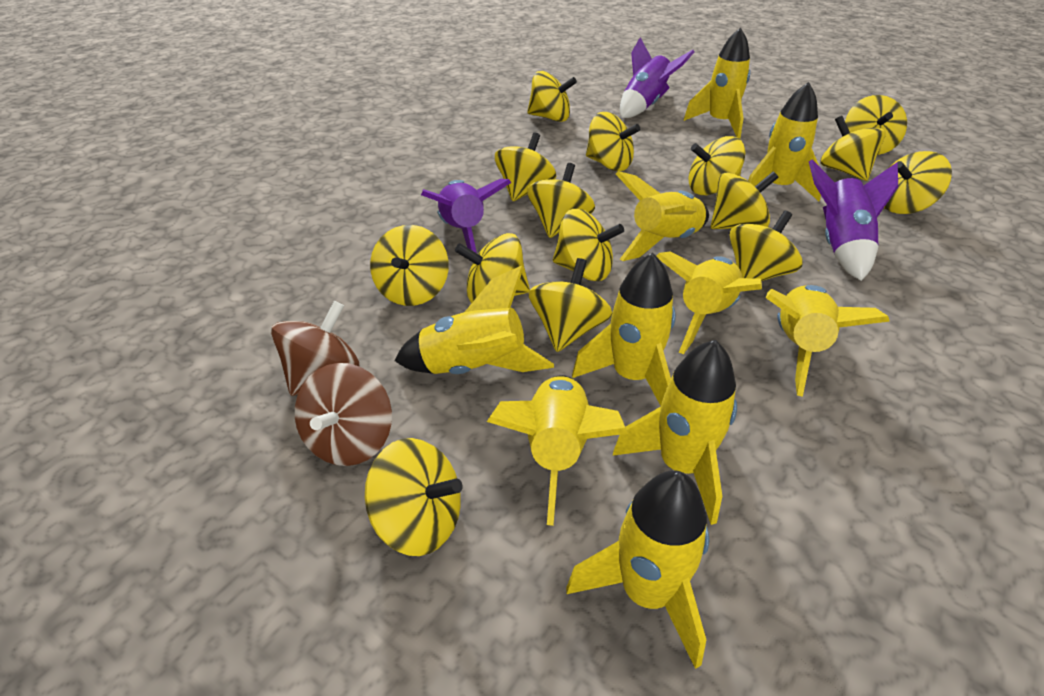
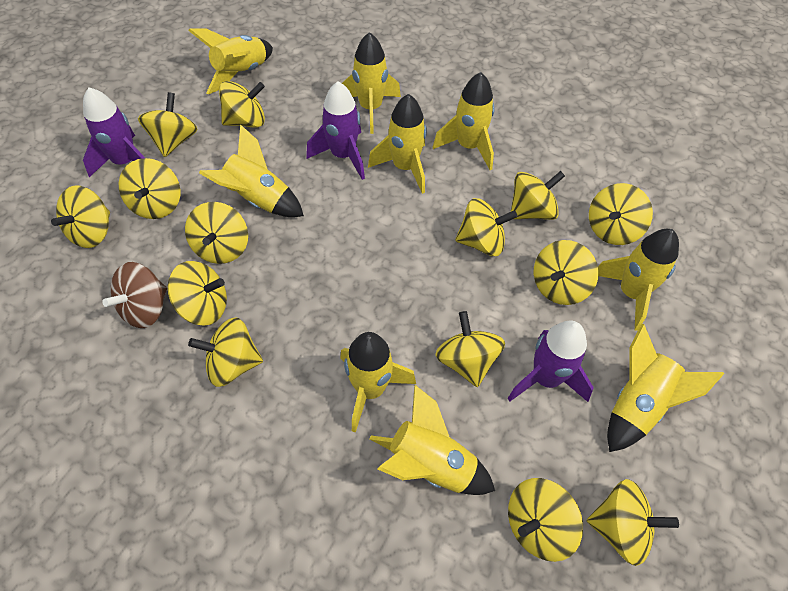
brown spinning top: [271,301,359,396] [295,363,392,466] = 2 -> [102,262,167,328] = 1
yellow rocket: [394,266,554,374] [487,375,628,526] [566,470,709,669] [572,253,676,406] [613,340,737,525] [616,171,709,261] [656,251,762,354] [683,28,750,139] [748,82,821,201] [766,285,890,397] = 10 -> [188,28,273,94] [199,125,304,217] [340,332,416,433] [342,32,401,134] [368,94,427,194] [369,384,495,495] [433,72,495,170] [598,229,679,331] [607,324,724,452] = 9
yellow spinning top: [365,438,463,556] [370,225,449,306] [455,233,530,303] [495,132,556,201] [527,71,577,122] [527,163,595,238] [528,258,612,352] [553,209,624,281] [586,112,640,171] [688,136,745,195] [711,171,779,229] [729,211,803,281] [820,116,886,181] [845,95,907,155] [884,151,952,214] = 15 -> [51,186,110,248] [119,158,180,219] [138,92,198,157] [168,261,227,326] [185,202,248,264] [188,317,263,387] [219,81,265,128] [435,311,505,387] [455,198,517,256] [508,478,583,562] [511,171,565,220] [534,240,599,305] [586,479,679,566] [589,183,653,245] = 14

